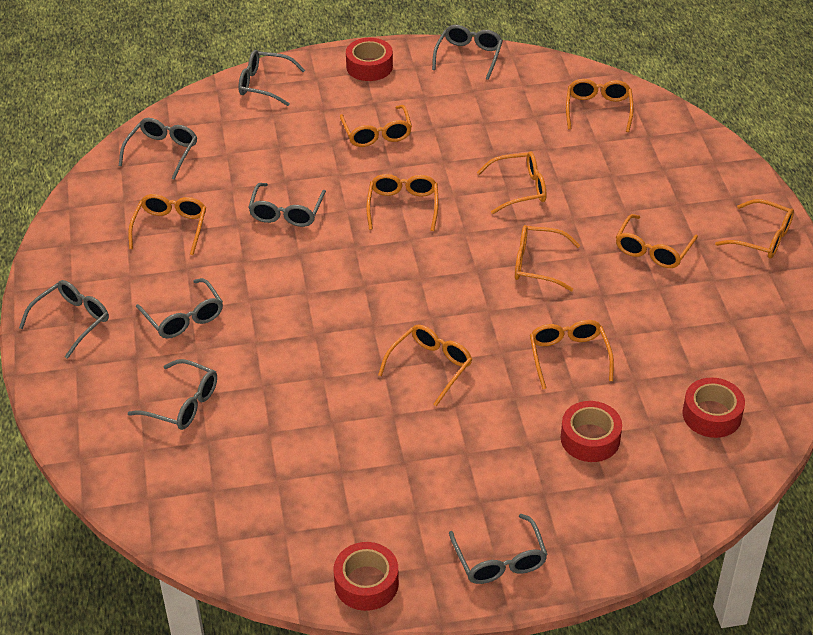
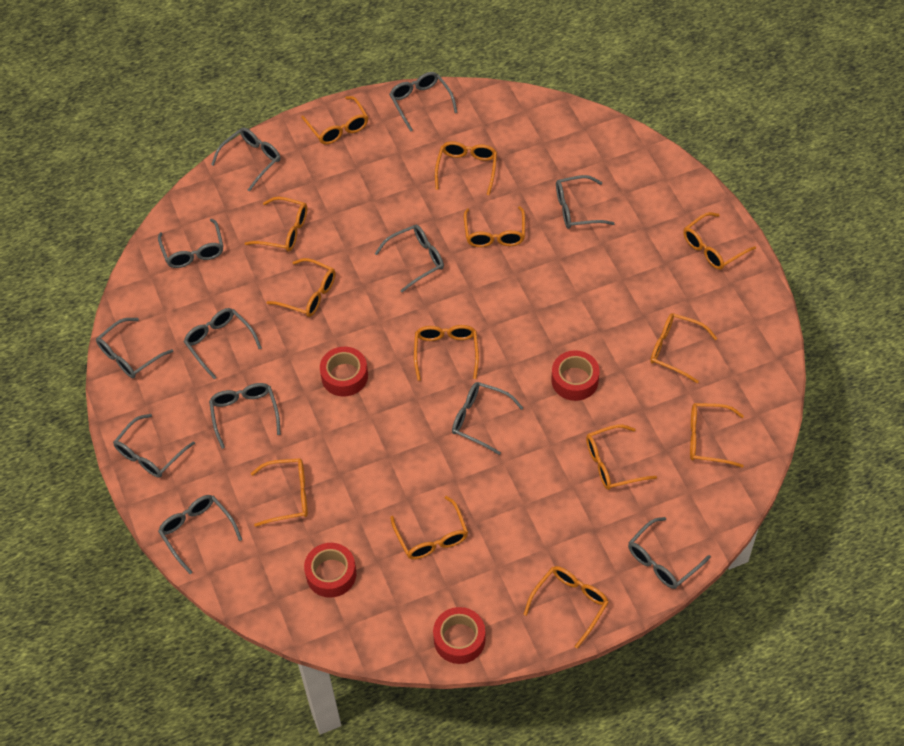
grey glasses: [19,280,109,359] [119,118,197,180] [128,359,217,430] [136,278,223,339] [238,50,305,106] [248,183,326,227] [432,25,503,80] [449,514,548,584] = 8 -> [96,318,173,378] [113,414,195,478] [158,219,223,268] [158,495,242,574] [184,308,262,380] [209,383,281,449] [211,128,281,192] [375,225,444,292] [389,72,458,132] [452,382,523,455] [556,175,615,229] [628,517,711,589] = 12
orange glasses: [128,194,206,255] [340,105,412,147] [366,174,438,231] [378,324,472,406] [477,152,546,214] [515,225,580,291] [530,320,614,389] [566,79,634,132] [616,214,698,268] [715,199,794,259] = 10 -> [244,197,307,252] [251,458,308,527] [266,258,335,317] [301,96,368,145] [390,496,468,559] [414,325,479,381] [435,141,497,195] [464,206,525,247] [524,566,609,648] [586,425,657,490] [650,313,717,383] [683,212,756,270] [690,403,744,468] = 13

